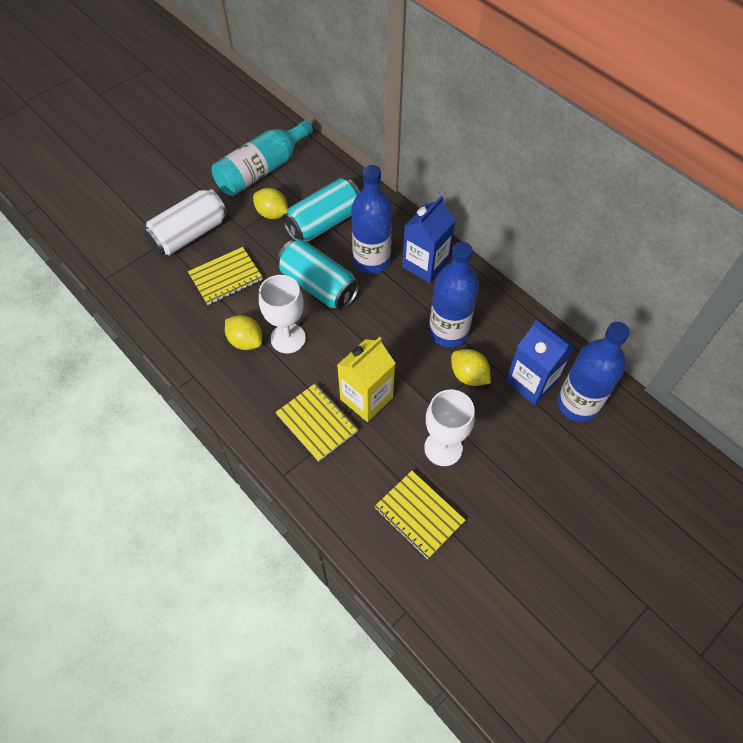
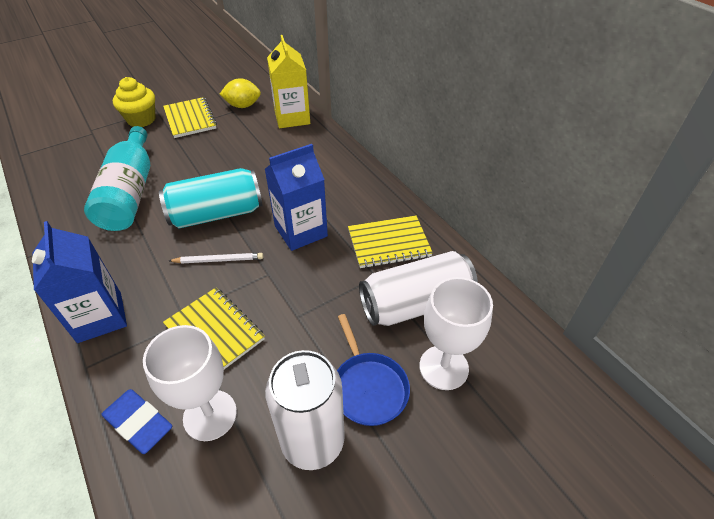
blue bottle: [351,165,392,274] [429,242,479,347] [557,322,630,422] = 3 -> none = 0
blue eraser: none = 0 -> [101,389,172,454] = 1
blue pan: none = 0 -> [337,314,410,426] = 1
turquoise can: [277,239,359,310] [282,178,360,241] = 2 -> [159,168,263,229] = 1
white can: [143,188,227,256] = 1 -> [265,350,345,470] [359,251,478,326] = 2
white pencil: none = 0 -> [169,253,263,264] = 1
yellow cupcake: none = 0 -> [113,77,156,127] = 1
yellow lemon: [225,315,262,350] [253,188,288,219] [451,349,491,386] = 3 -> [220,78,261,108] = 1

